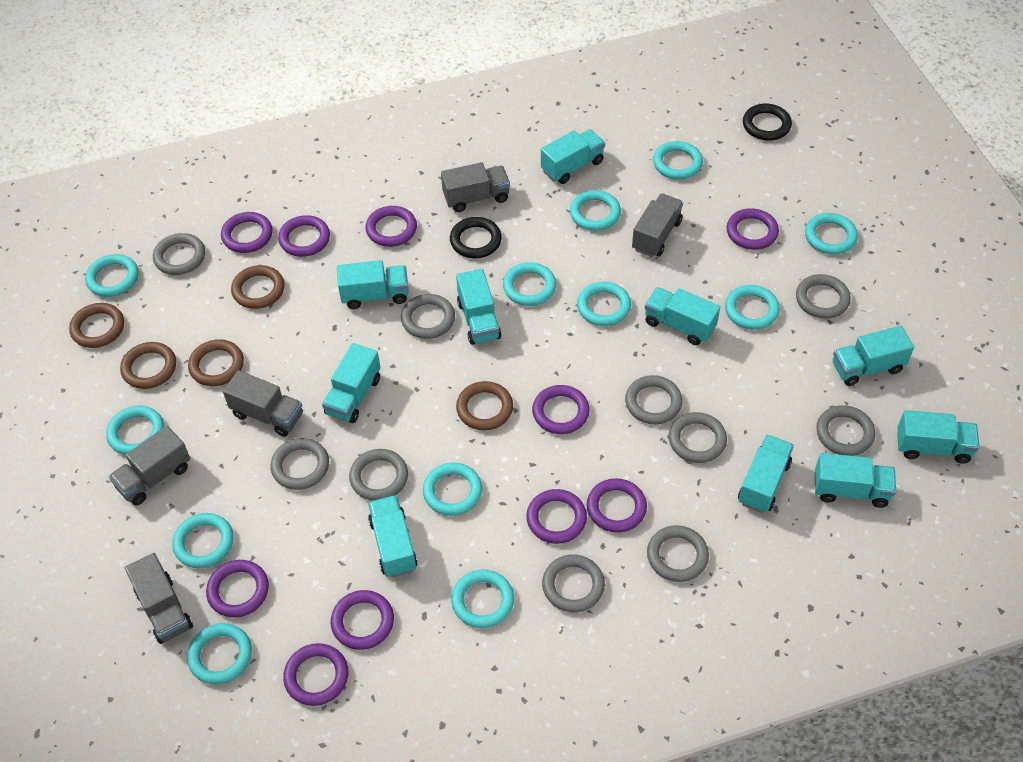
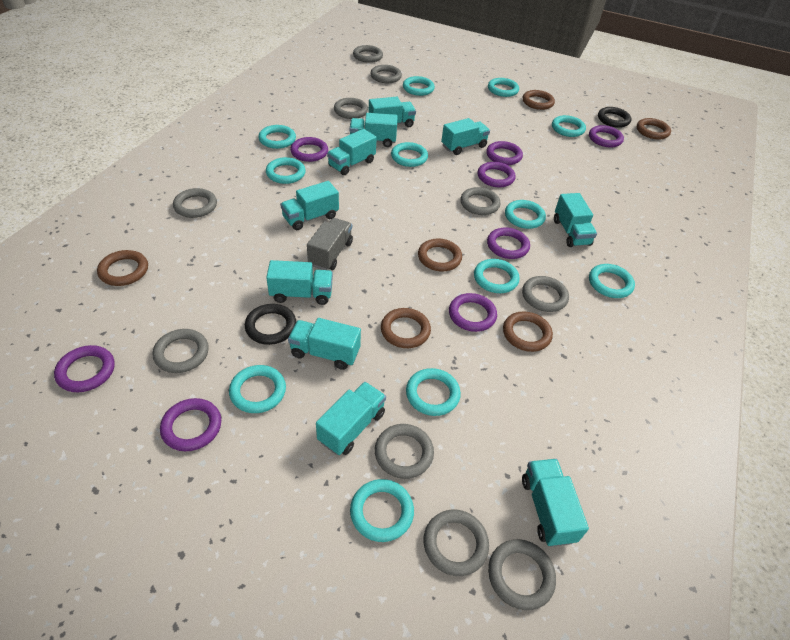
brown ring: [69,303,124,348] [120,342,176,389] [188,339,244,386] [231,265,284,309] [456,381,513,430] = 5 -> [97,250,148,286] [381,308,431,348] [418,238,462,271] [503,311,553,352] [523,90,555,110] [637,118,671,140] = 6
grey truck: [108,426,190,505] [125,553,193,644] [223,370,303,437] [441,162,510,212] [632,194,683,257] = 5 -> [307,218,353,270] = 1
purple ring: [206,560,269,618] [221,212,273,253] [278,215,330,257] [283,643,348,706] [331,590,394,650] [365,206,417,247] [526,489,587,544] [532,385,590,434] [587,478,647,533] [727,208,779,250] = 10 -> [54,345,115,392] [160,398,221,451] [290,137,328,162] [449,293,497,332] [478,162,516,187] [486,141,523,165] [487,227,530,259] [589,125,624,147] = 8

